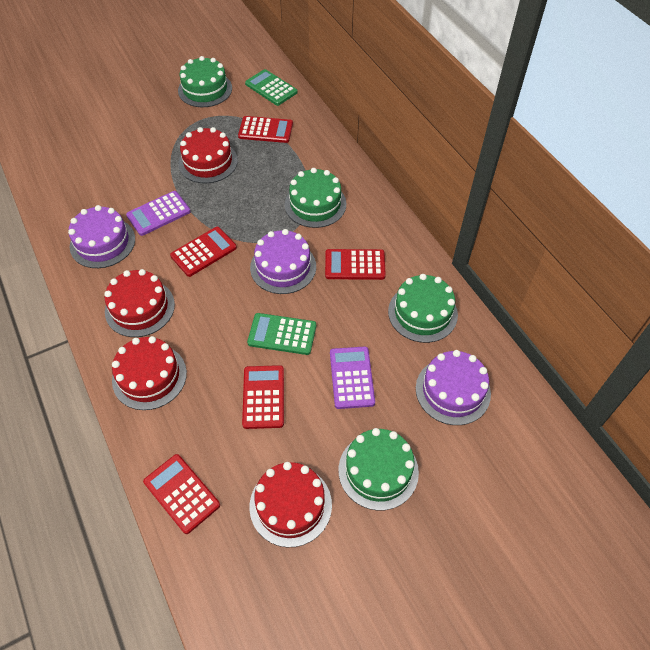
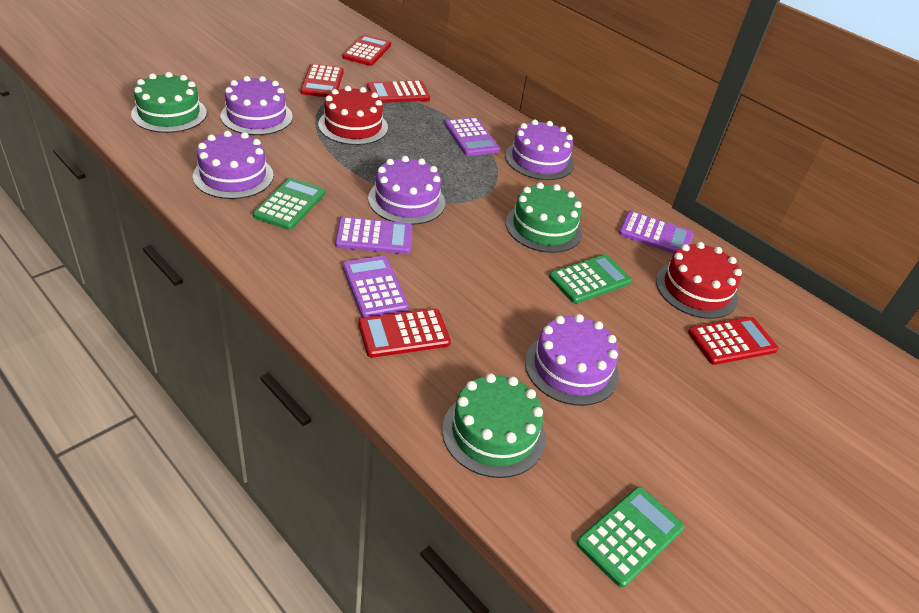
green cake: [178,56,232,107] [285,168,346,228] [338,428,419,511] [388,274,458,343] = 4 -> [131,72,207,133] [442,373,546,478] [506,182,583,253] = 3
green calculator: [245,69,298,106] [247,313,316,355] = 2 -> [253,178,325,230] [549,254,632,304] [576,486,684,588] = 3
purple cake: [68,205,135,268] [250,229,316,294] [416,350,491,425] = 3 -> [193,131,273,199] [220,76,293,135] [368,156,445,225] [505,120,574,180] [525,314,619,406] = 5
purple calculator: [126,191,191,236] [330,346,375,409] = 2 -> [335,217,413,254] [342,256,409,317] [445,117,500,156] [619,211,693,254] = 4
red cake: [104,269,175,337] [112,336,187,410] [178,127,238,183] [249,462,332,547] = 4 -> [318,86,388,145] [656,242,742,319] = 2

